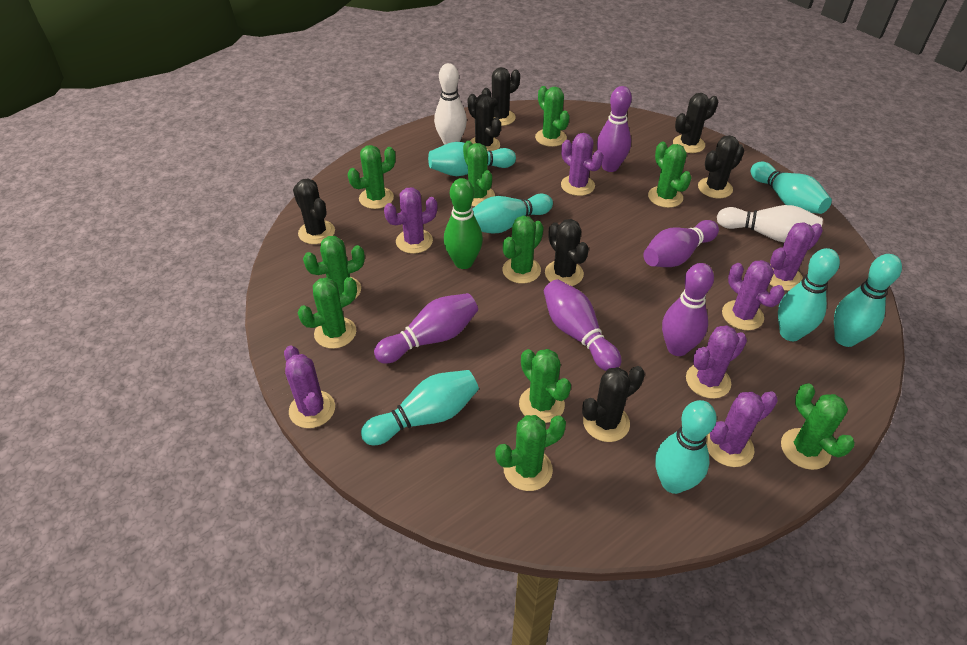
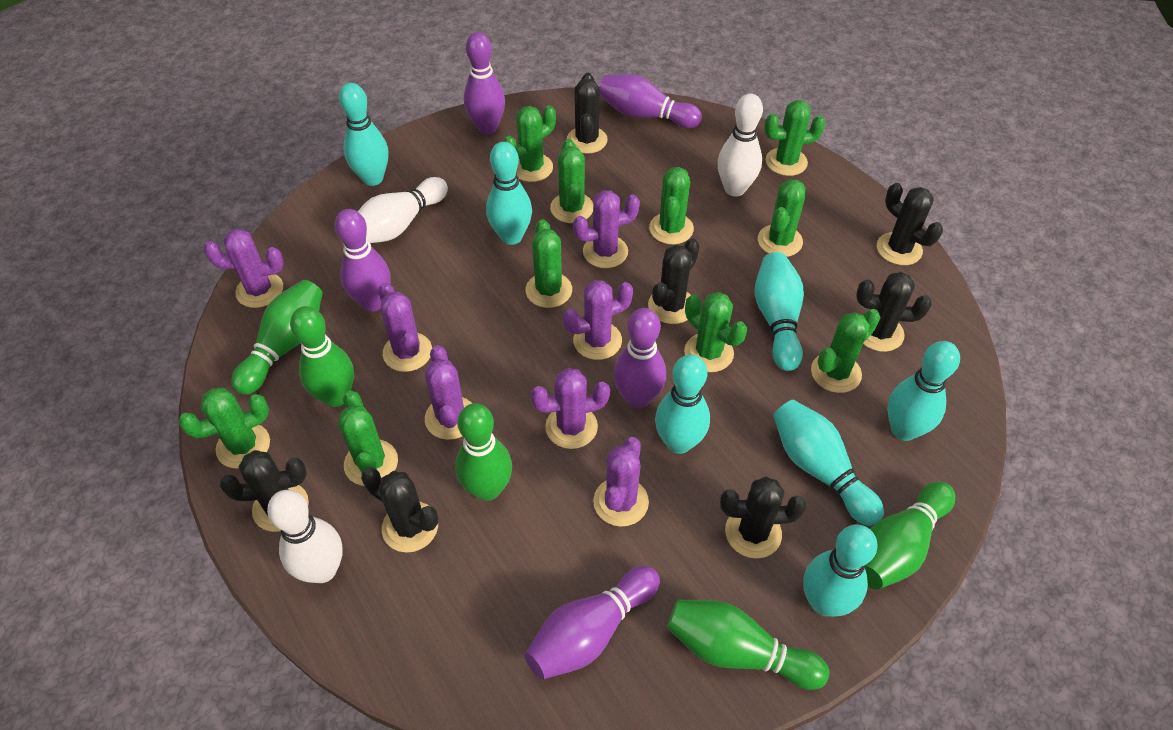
green bowling pin: [444,178,483,269] = 1 -> [231,280,323,395] [290,306,354,407] [455,403,512,501] [667,600,829,690] [865,482,955,590] = 5
white bowling pin: [434,63,467,145] [717,205,823,243] = 2 -> [267,490,343,583] [358,177,448,243] [717,94,763,197] = 3

